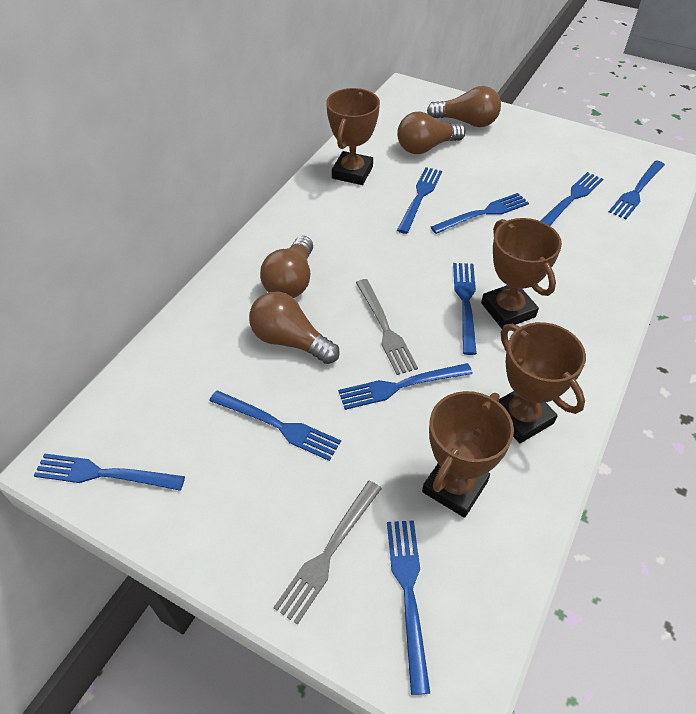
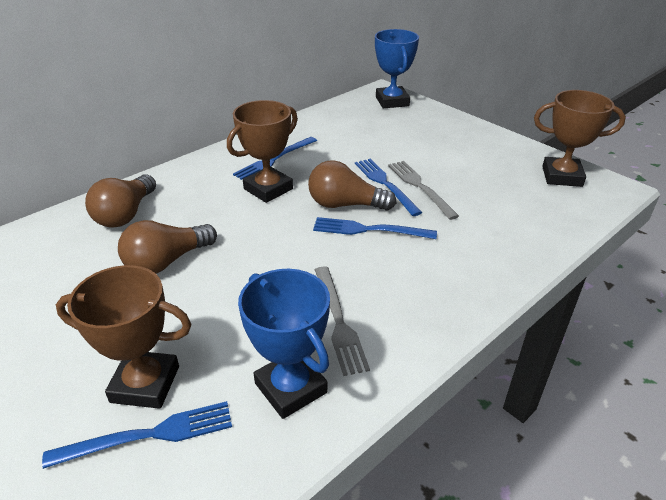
blue fork: [34,454,185,491] [209,390,341,461] [338,363,473,410] [387,520,430,695] [397,167,442,234] [431,193,529,234] [453,263,477,355] [541,172,603,226] [609,160,665,219] = 9 -> [42,401,232,469] [233,137,317,180] [313,217,437,239] [355,159,422,216] = 4
blue trophy: none = 0 -> [238,269,330,419] [375,29,419,108] = 2
brown light bulb: [249,291,340,364] [260,236,313,298] [397,111,466,154] [427,86,501,127] = 4 -> [85,174,156,228] [118,220,217,274] [308,160,396,211] = 3
brown trophy: [326,88,380,185] [422,391,514,518] [481,218,562,328] [499,322,586,443] = 4 -> [56,265,192,409] [227,100,298,203] [534,90,626,187] = 3

